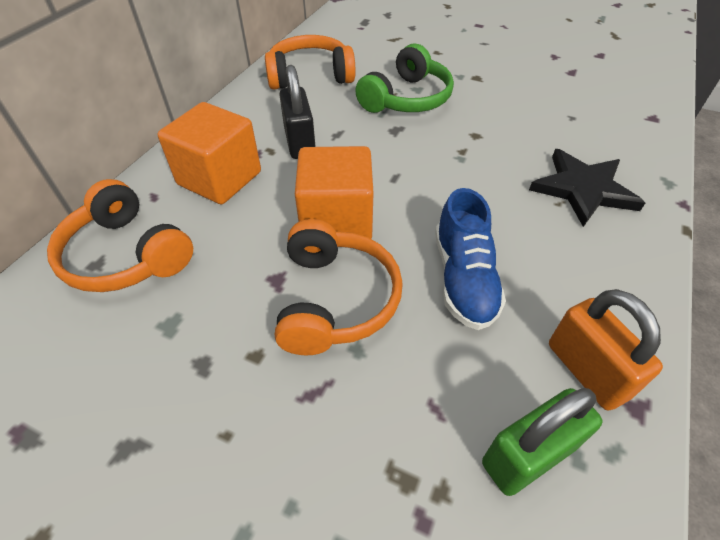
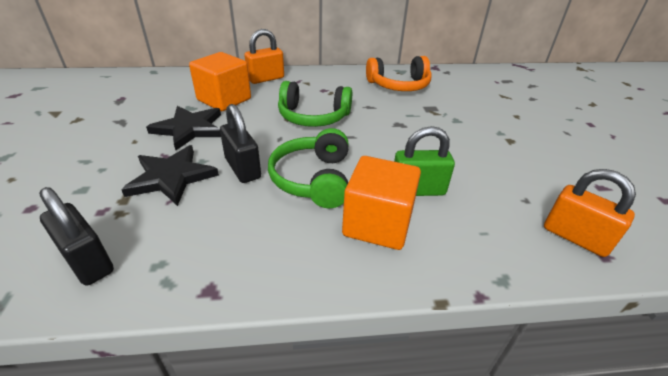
black padlock: [279,65,316,159] = 1 -> [39,187,114,286] [220,104,261,183] = 2
black star: [529,149,645,227] = 1 -> [121,145,219,206] [146,106,221,150] = 2
blue shoe: [435,188,506,330] = 1 -> none = 0
green headphones: [355,43,454,113] = 1 -> [268,128,349,208] [278,81,352,127] = 2
orange headphones: [47,179,193,292] [265,35,356,90] [275,219,403,356] = 3 -> [366,56,432,91] = 1
orange padlock: [549,289,663,411] = 1 -> [244,29,284,84] [544,169,636,257] = 2

